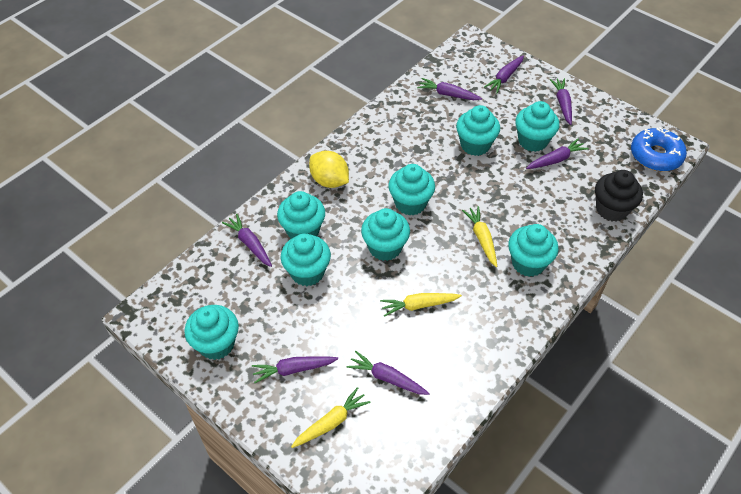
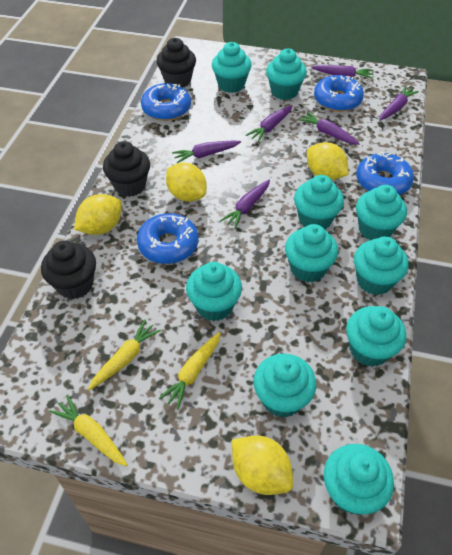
black cupcake: [595,170,643,222] = 1 -> [41,240,96,299] [103,141,150,197] [156,38,196,88] = 3
blue donut: [631,127,687,171] = 1 -> [137,213,198,264] [141,83,191,121] [314,75,364,112] [356,152,414,195] = 4
purple carrot: [222,214,272,267] [252,356,338,383] [347,351,430,395] [417,78,482,100] [484,55,524,93] [526,138,589,169] [550,78,572,125] = 7 -> [172,141,241,163] [220,179,270,229] [246,105,293,142] [298,112,360,145] [311,65,374,79] [379,86,419,121] = 6
turquoise cupcake: [184,305,239,360] [277,191,325,239] [281,233,331,286] [361,208,410,261] [389,164,435,216] [456,105,500,156] [508,224,559,277] [515,101,559,152] = 8 -> [186,262,242,321] [212,42,252,93] [253,354,316,417] [266,49,307,100] [285,224,338,282] [294,175,344,229] [324,444,394,514] [346,306,406,367] [354,236,409,295] [356,185,407,240] = 10
yellow lemon: [309,151,349,188] = 1 -> [74,194,122,235] [166,162,207,202] [232,436,293,495] [307,142,349,180] = 4

